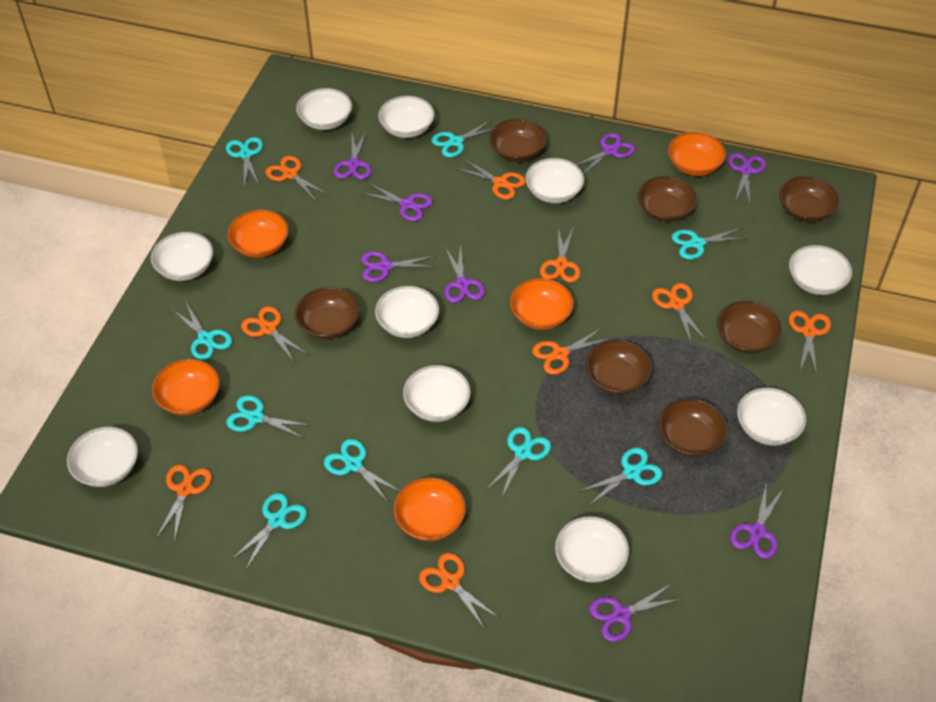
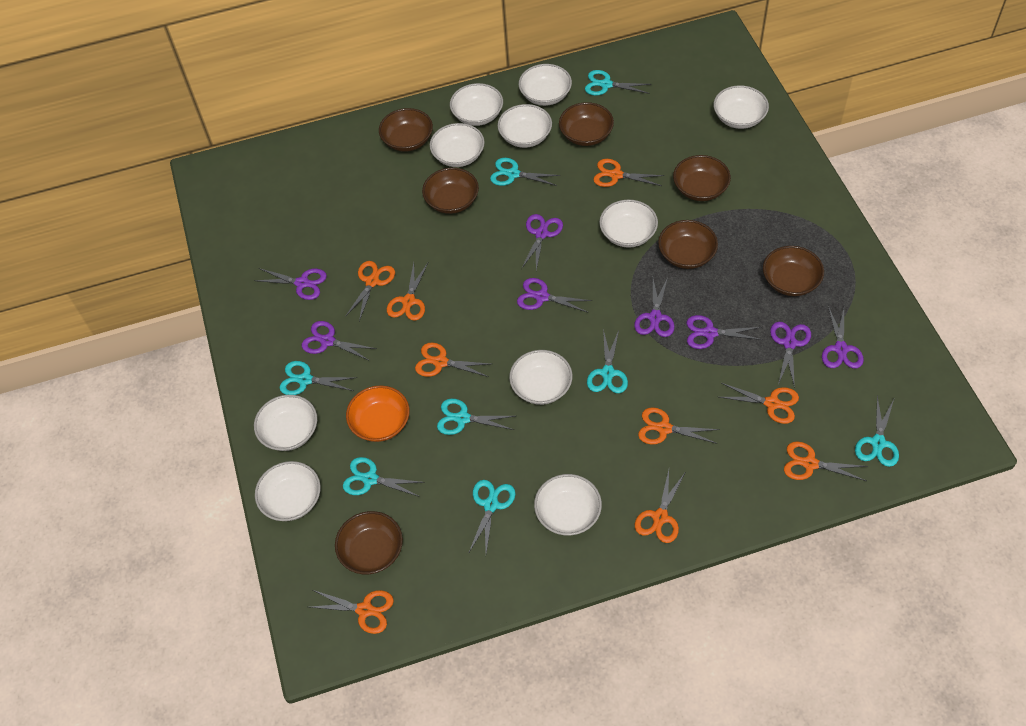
orange bowl: [152,359,220,415] [227,210,289,258] [393,478,466,541] [510,278,574,330] [668,132,726,176] = 5 -> [346,385,409,442] = 1
turquoise scissors: [171,302,232,360] [226,137,263,187] [227,395,312,439] [231,493,307,569] [324,439,400,503] [431,120,493,158] [486,427,551,499] [578,448,662,505] [672,228,748,259] = 9 -> [279,361,357,395] [343,457,425,497] [437,399,515,435] [469,480,516,553] [490,158,560,186] [585,70,652,96] [587,329,628,393] [855,396,899,467] = 8

